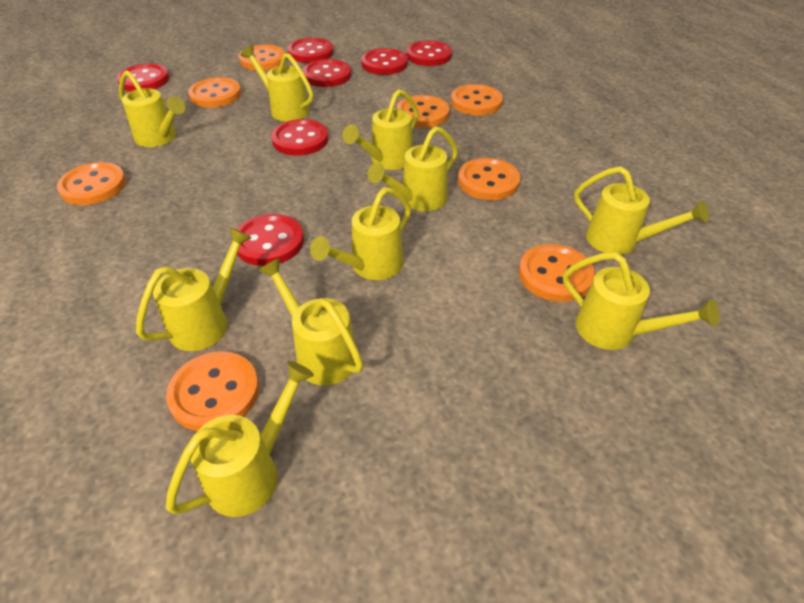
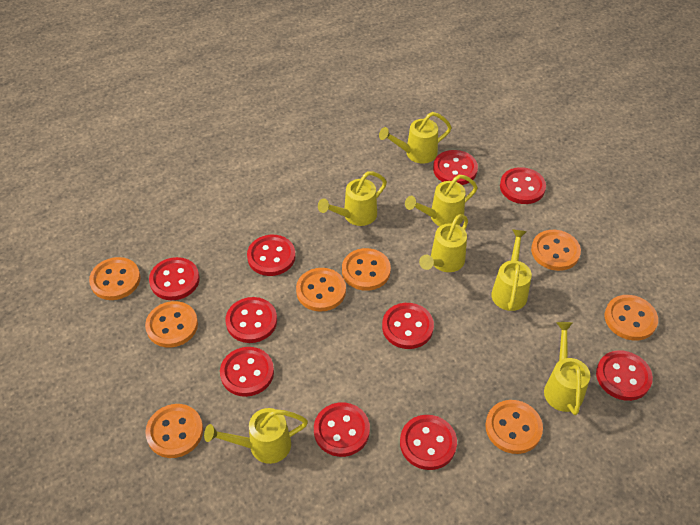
red button: [117,63,169,92] [236,214,304,266] [271,119,328,156] [288,38,334,63] [303,59,351,87] [361,48,408,75] [406,40,452,66] = 7 -> [149,257,199,300] [220,347,274,397] [226,297,277,343] [247,235,296,276] [314,402,370,457] [382,303,434,349] [400,415,457,470] [433,150,478,185] [500,167,546,204] [596,350,653,401] = 10
yellow watering can: [119,70,185,147] [136,227,252,351] [166,361,314,517] [240,45,314,122] [258,258,363,385] [310,187,411,280] [342,89,419,170] [368,126,458,211] [563,252,719,350] [574,166,709,255] = 10 -> [204,408,308,464] [318,171,387,226] [379,112,452,164] [405,175,478,226] [419,214,468,272] [491,229,532,311] [544,322,590,415] = 7

